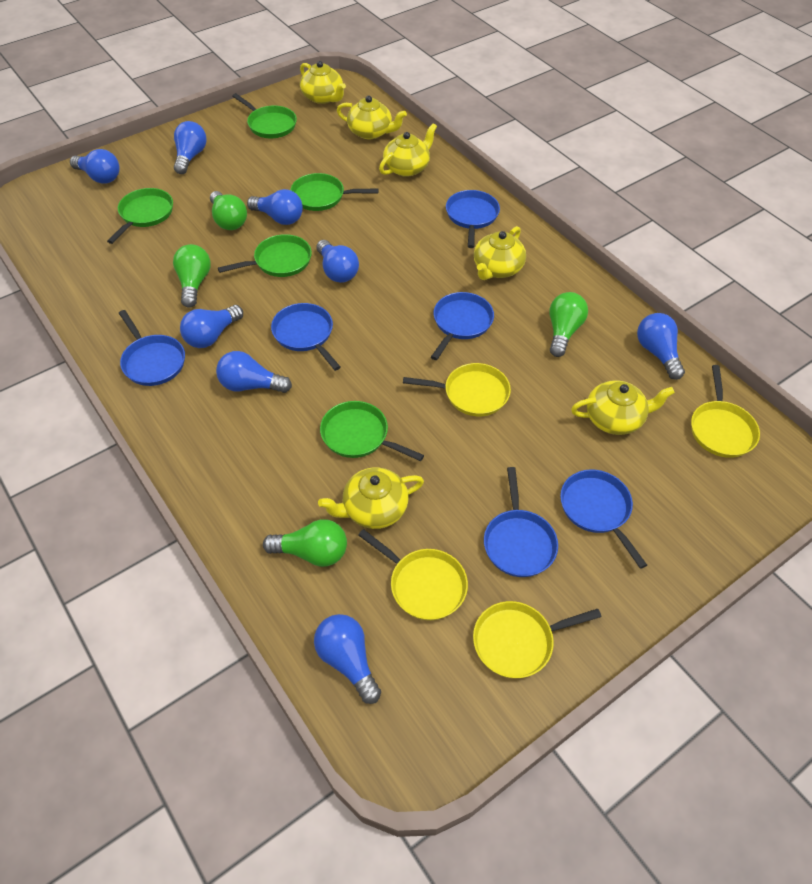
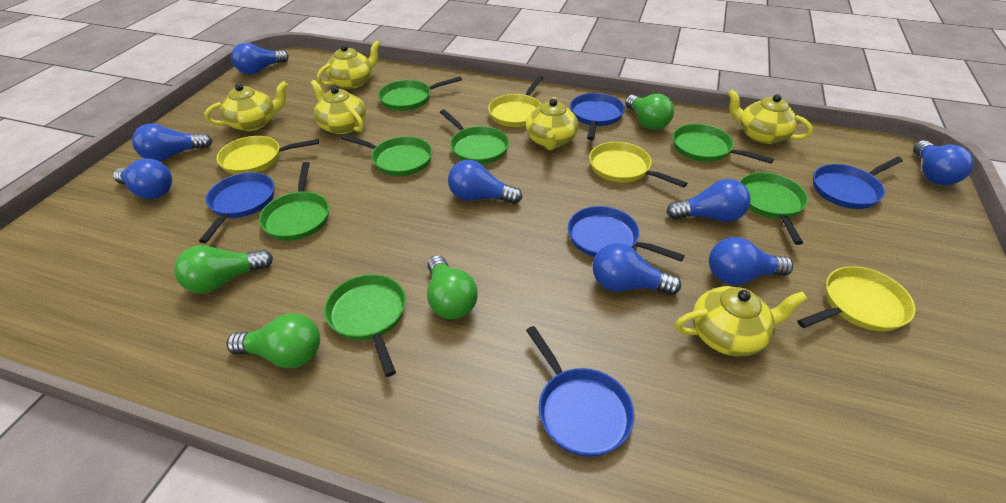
blue pan: [119,310,185,386] [271,303,341,371] [431,292,494,360] [446,190,500,248] [484,467,558,577] [560,469,647,569] = 6 -> [199,172,274,243] [526,326,635,457] [568,206,685,262] [570,93,625,140] [813,157,903,209] = 5
green pan: [107,188,173,244] [218,234,312,277] [232,93,297,138] [290,173,379,211] [320,401,424,461] = 5 -> [259,162,329,241] [324,274,406,377] [340,134,432,176] [378,76,462,111] [440,109,509,164] [672,124,774,164] [739,172,808,245] = 7

